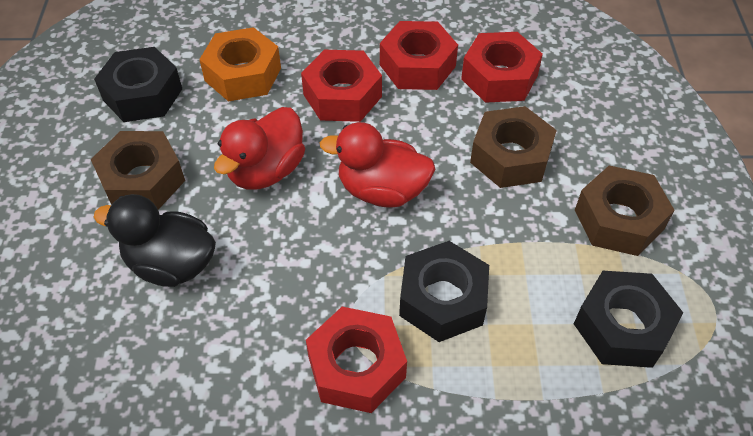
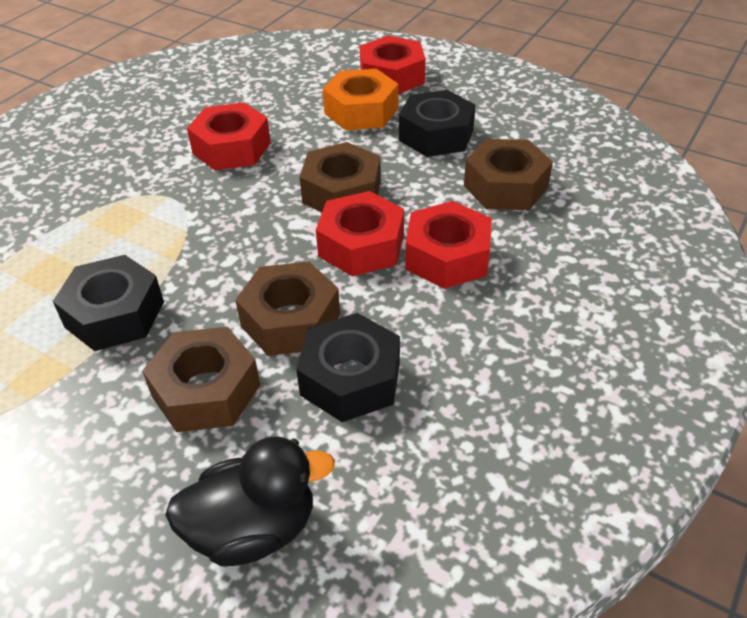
brown nut: [91,131,185,210] [470,106,557,188] [575,165,674,256] = 3 -> [142,327,260,432] [235,261,340,356] [300,142,381,213] [464,139,553,210] = 4
red duck: [214,107,305,189] [320,122,435,208] = 2 -> none = 0

